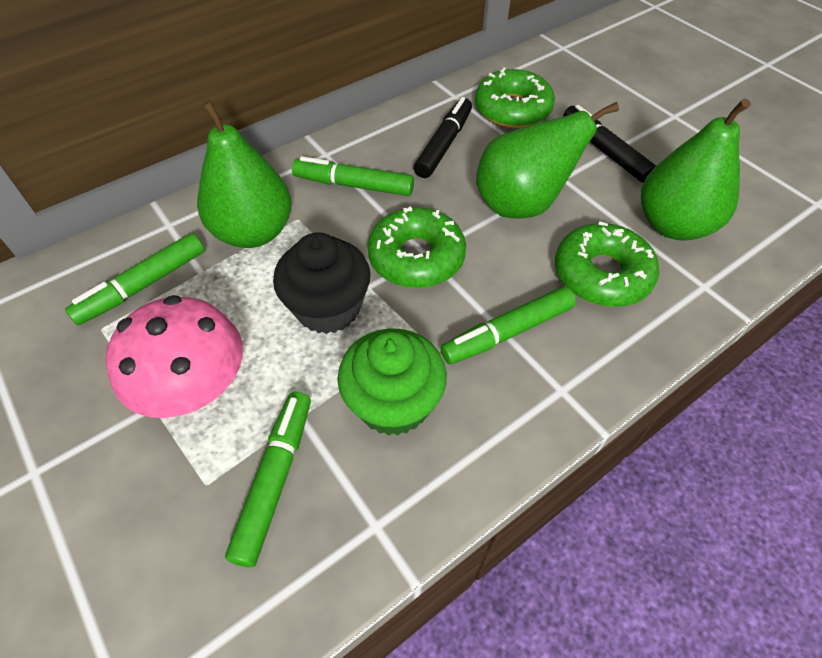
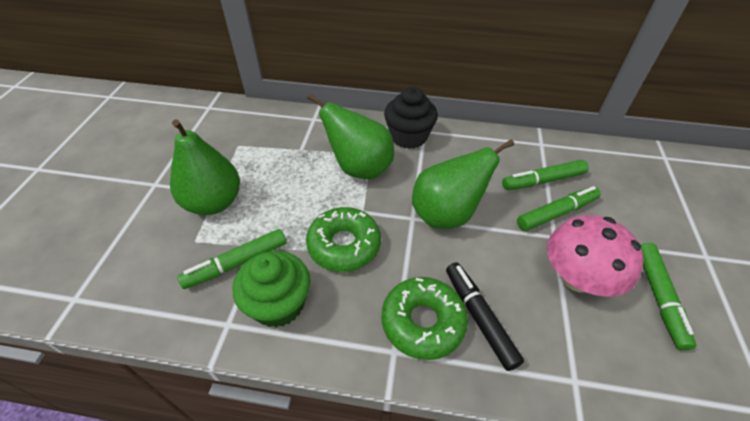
black marker: [414,97,472,178] [563,105,656,183] = 2 -> [446,262,524,371] = 1
green donut: [367,207,466,288] [475,67,555,128] [555,221,659,307] = 3 -> [306,207,381,272] [382,277,468,360] = 2

